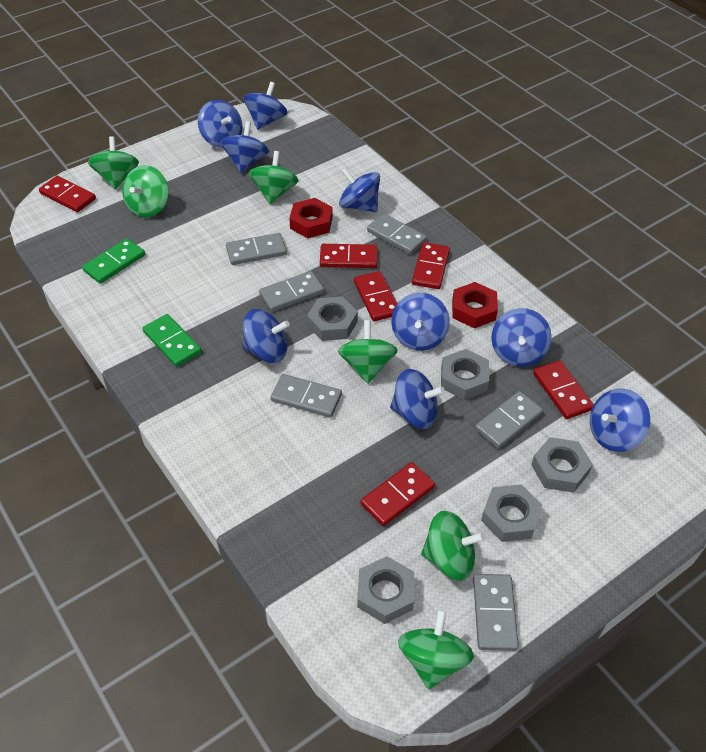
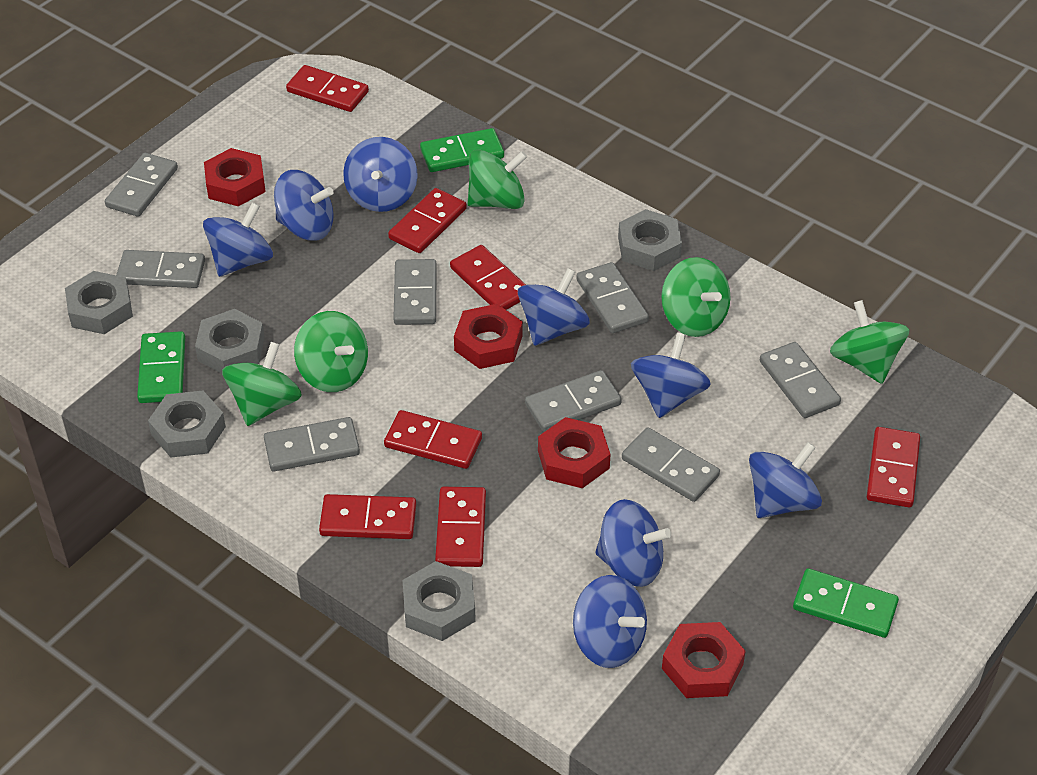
blue spinning top: [198,100,243,148] [221,121,269,173] [242,309,290,363] [243,82,287,130] [339,168,380,212] [390,369,445,429] [391,293,450,351] [491,308,552,367] [590,388,650,452] = 9 -> [203,202,273,277] [274,170,334,241] [343,137,418,212] [518,268,590,346] [573,575,647,668] [595,499,671,587] [631,333,711,418] [749,442,822,518] = 8
green domino: [82,238,145,284] [143,314,202,367] = 2 -> [137,331,185,403] [420,128,504,172] [793,568,899,638] = 3
green spinning top: [88,136,139,190] [122,165,169,217] [249,151,299,204] [338,320,398,384] [398,609,474,689] [421,511,485,581] = 6 -> [222,342,302,426] [294,311,368,392] [467,150,527,209] [661,257,731,337] [830,300,909,384] = 5
grey domino: [226,233,287,265] [259,271,324,312] [270,374,342,418] [367,213,427,255] [473,574,519,651] [475,391,543,449] = 6 -> [105,153,178,217] [116,250,205,288] [264,417,360,471] [393,259,436,325] [525,370,622,432] [576,262,649,333] [622,427,720,502] [760,342,841,418] = 8
red domino: [39,176,96,212] [320,244,377,268] [354,271,397,321] [361,462,435,526] [412,242,450,289] [533,360,594,419] = 6 -> [286,65,369,112] [319,494,416,539] [384,410,482,469] [388,188,467,253] [435,487,486,567] [450,245,526,310] [867,427,920,507] = 7
red nut: [289,198,333,238] [452,282,498,328] = 2 -> [204,148,266,206] [454,304,523,369] [538,417,611,488] [662,622,746,698] = 4

